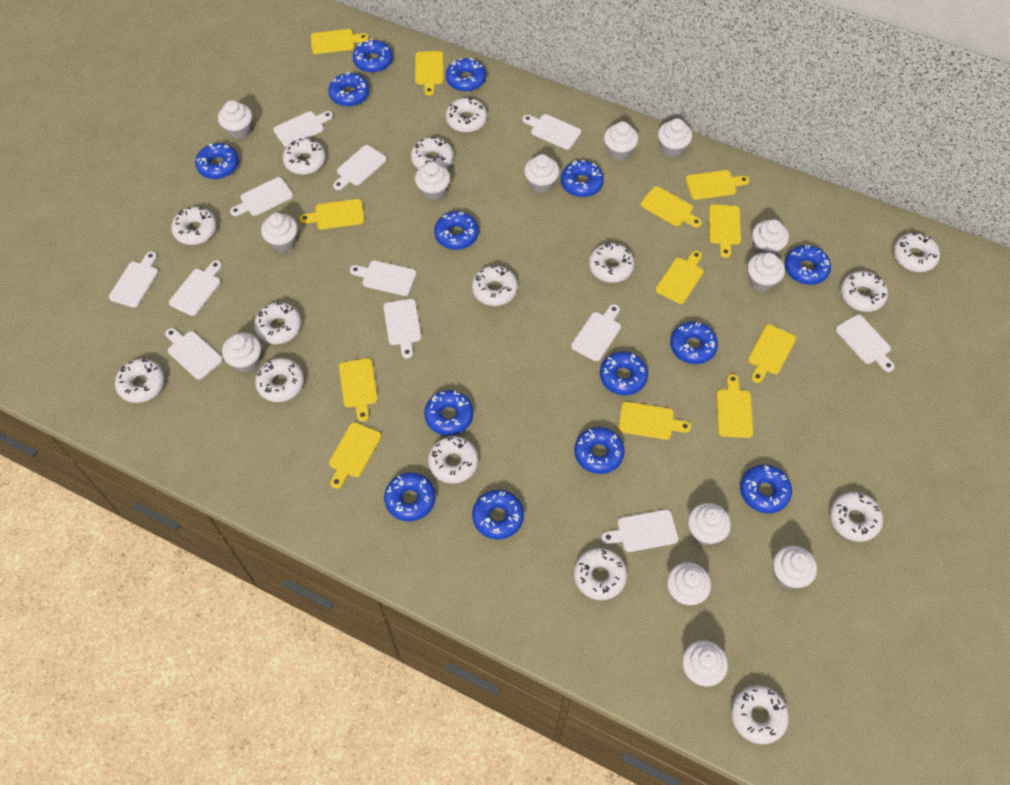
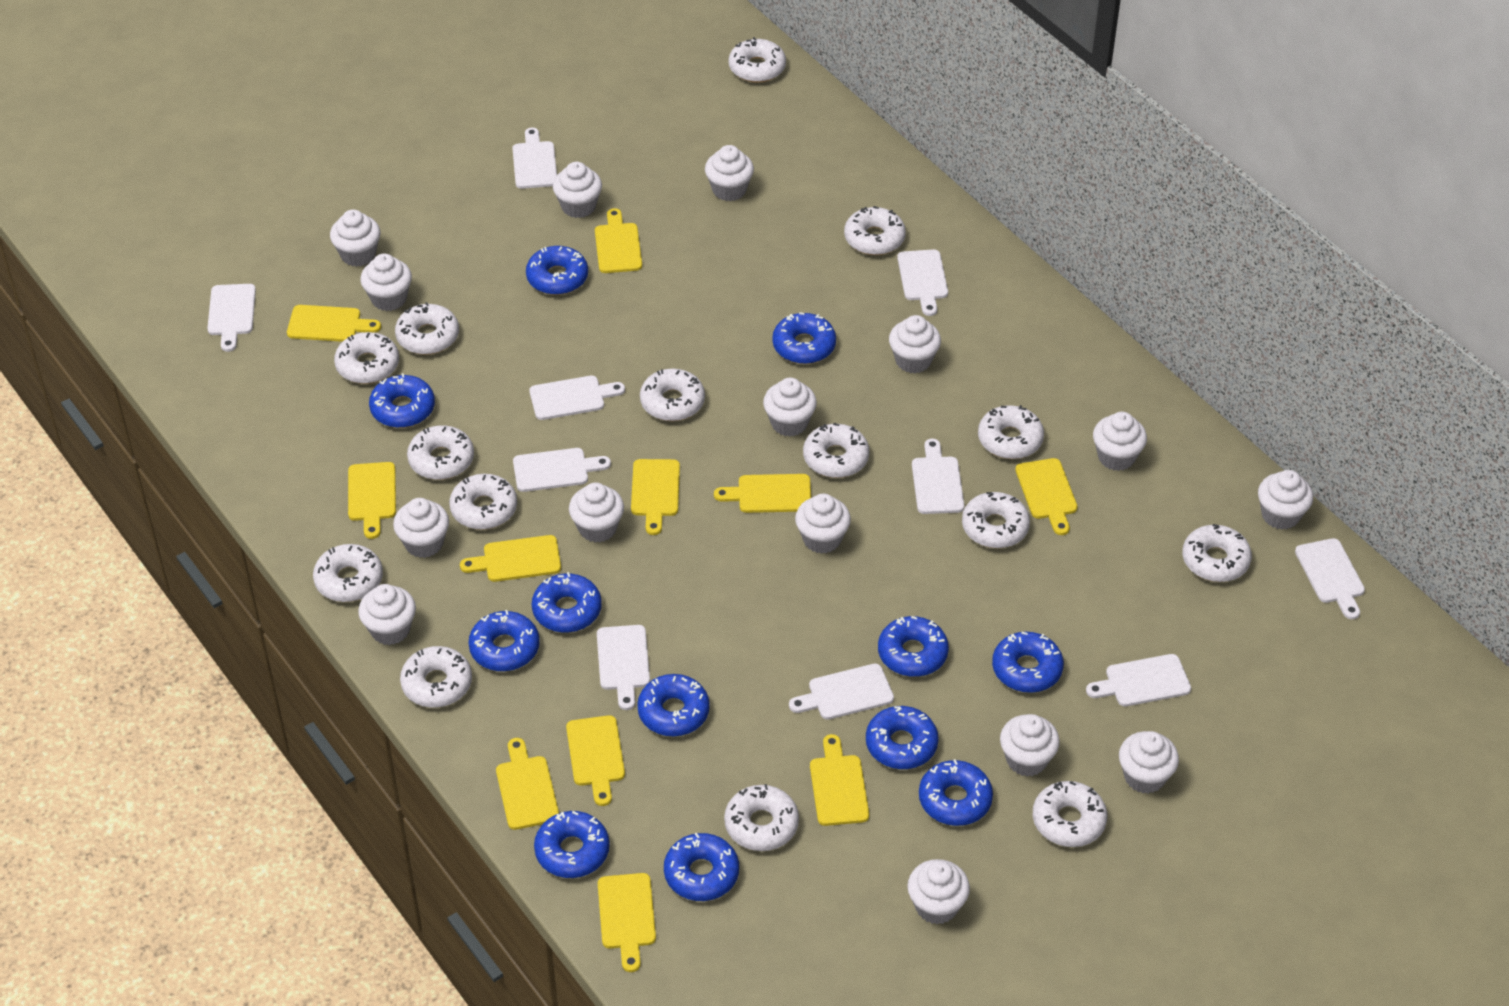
blue donut: [195,143,239,179] [328,72,370,107] [353,39,393,73] [384,472,436,521] [424,390,473,436] [434,211,479,250] [446,58,486,92] [472,490,524,539] [561,160,604,197] [574,427,625,474] [600,351,648,395] [670,322,718,364] [740,465,792,513] [785,245,831,285] = 14 -> [369,373,435,428] [468,610,540,671] [526,246,588,295] [532,572,602,633] [534,811,610,878] [637,674,710,736] [664,833,739,901] [772,312,836,364] [866,706,939,769] [878,616,949,677] [919,759,993,826] [992,632,1064,693] = 12
white cupcake: [218,100,252,139] [222,333,261,373] [261,213,298,252] [415,162,450,201] [524,154,560,193] [604,121,639,160] [658,118,692,157] [667,562,711,606] [682,641,728,686] [688,503,731,545] [747,253,785,292] [752,219,789,255] [773,546,817,589] = 13 -> [330,209,380,267] [358,584,416,645] [360,253,412,311] [393,498,449,558] [553,162,602,218] [569,483,624,543] [705,145,754,201] [763,378,817,437] [795,493,851,554] [889,315,941,373] [907,859,970,924] [1000,714,1060,777] [1093,412,1147,471] [1119,731,1179,794] [1258,470,1313,530] = 15
white cutting board: [109,251,158,308] [165,328,223,379] [169,260,222,316] [230,177,293,216] [273,111,333,147] [333,145,387,190] [350,260,416,296] [383,299,421,358] [522,114,581,150] [571,304,621,361] [602,510,678,552] [836,314,895,372] = 12 -> [207,284,256,352] [512,128,557,189] [513,448,611,492] [529,376,625,420] [597,625,650,710] [789,663,894,720] [897,249,948,316] [912,439,964,514] [1086,654,1191,706] [1295,538,1365,619] = 10
yellow cutting board: [300,199,364,229] [311,29,369,54] [329,422,381,489] [339,358,378,422] [415,51,444,96] [618,402,691,440] [640,186,702,228] [656,251,704,304] [686,170,749,200] [709,204,741,258] [716,374,753,438] [748,324,796,383] = 12 -> [287,305,381,342] [348,462,396,539] [460,535,561,582] [496,738,559,830] [566,715,625,806] [595,208,642,273] [598,873,656,972] [631,459,680,535] [714,474,811,513] [810,734,869,826] [1015,458,1078,535] = 11

